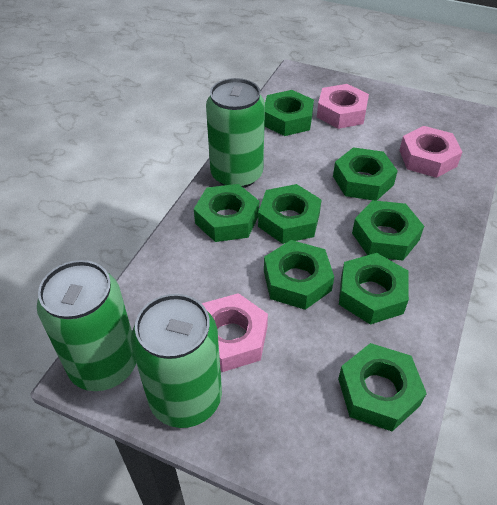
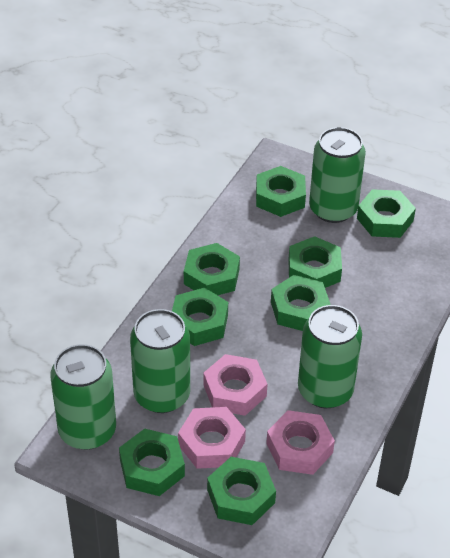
green can: [37,260,136,391] [131,294,222,428] [206,78,265,188] = 3 -> [50,344,116,450] [130,309,190,413] [298,305,362,408] [309,127,366,223] = 4

